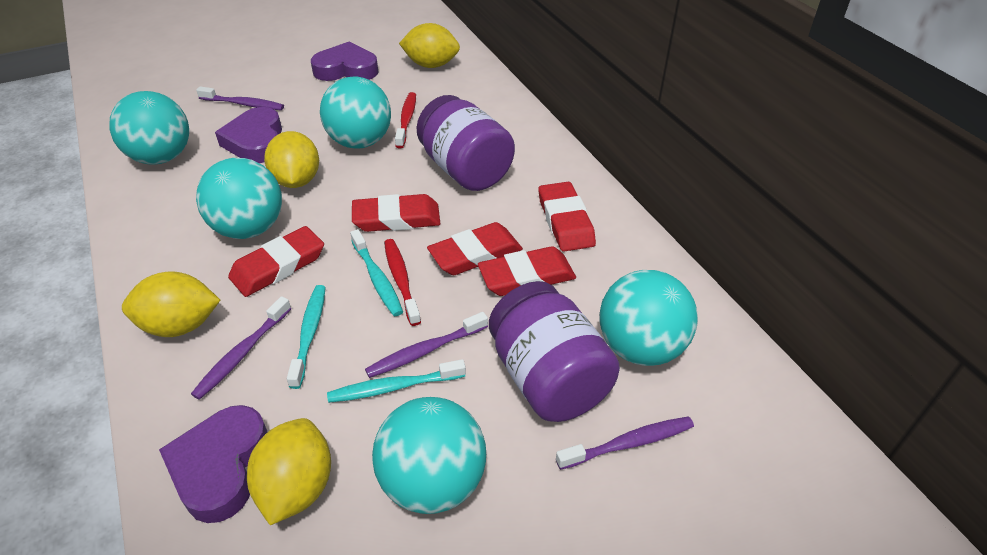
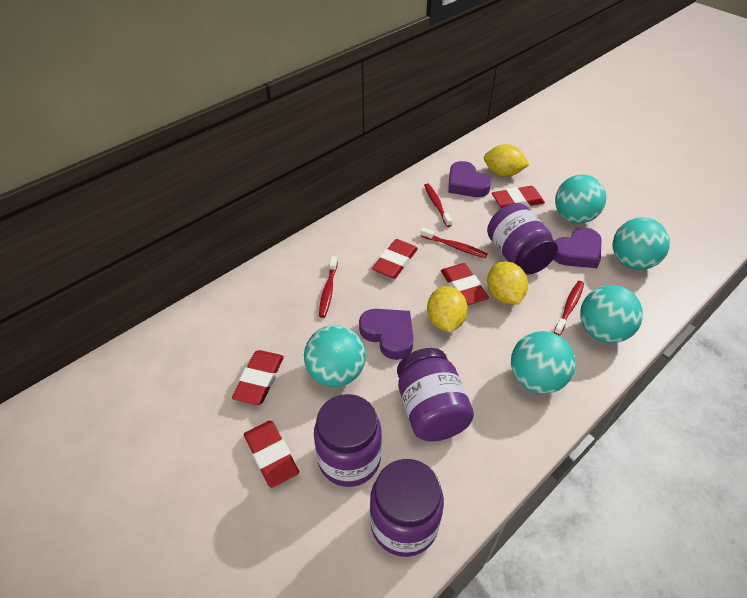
purple jar: [416,95,515,191] [489,281,620,422] = 2 -> [314,394,382,487] [370,459,444,557] [397,348,474,441] [487,203,558,275] = 4
purple toothbrush: [191,296,292,400] [196,86,284,110] [365,312,488,378] [556,416,694,470] = 4 -> none = 0
red toothbrush: [384,239,421,326] [395,92,416,148] = 2 -> [319,256,338,318] [420,227,488,258] [424,183,452,227] [554,281,584,335] = 4
turquoise toothbrush: [287,285,326,389] [327,359,466,403] [350,229,403,316] = 3 -> none = 0
yellow lemon: [122,271,220,337] [247,418,331,525] [264,131,319,188] [399,23,460,68] = 4 -> [427,286,468,332] [484,144,530,177] [487,261,528,304] = 3

